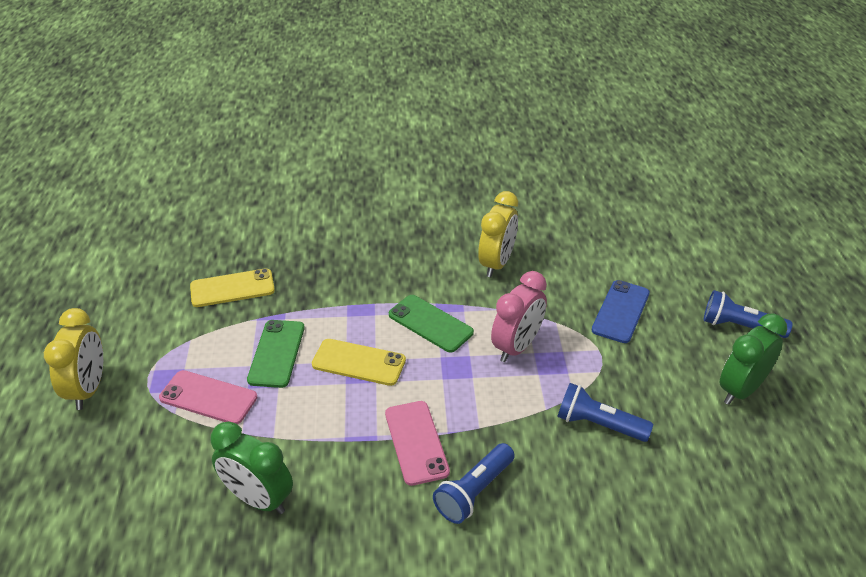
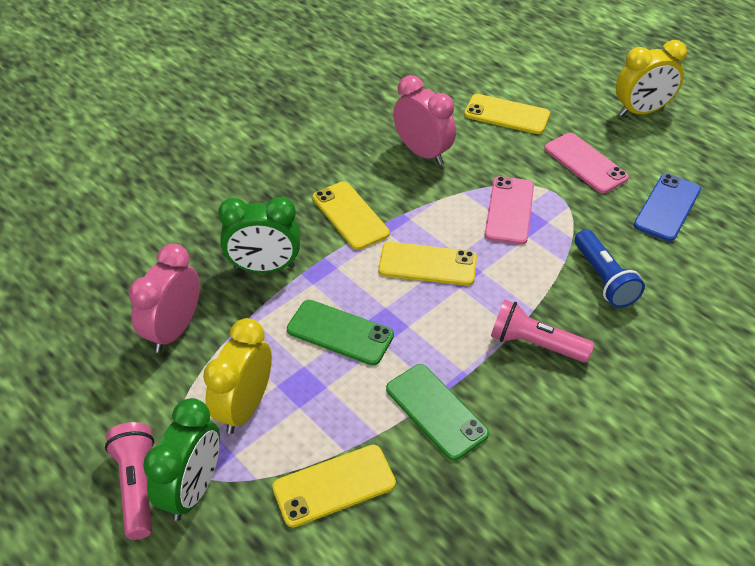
blue flashlight: [433,443,515,524] [557,383,653,442] [704,290,793,338] = 3 -> [575,230,645,308] = 1
pink clock: [491,271,547,362] = 1 -> [128,243,200,353] [393,75,456,165] = 2
pink flashlight: none = 0 -> [105,422,154,540] [491,300,594,362] = 2
yellow phone: [190,268,275,307] [312,339,406,386] = 2 -> [272,445,396,527] [313,181,390,250] [378,242,477,286] [464,94,550,134] = 4

